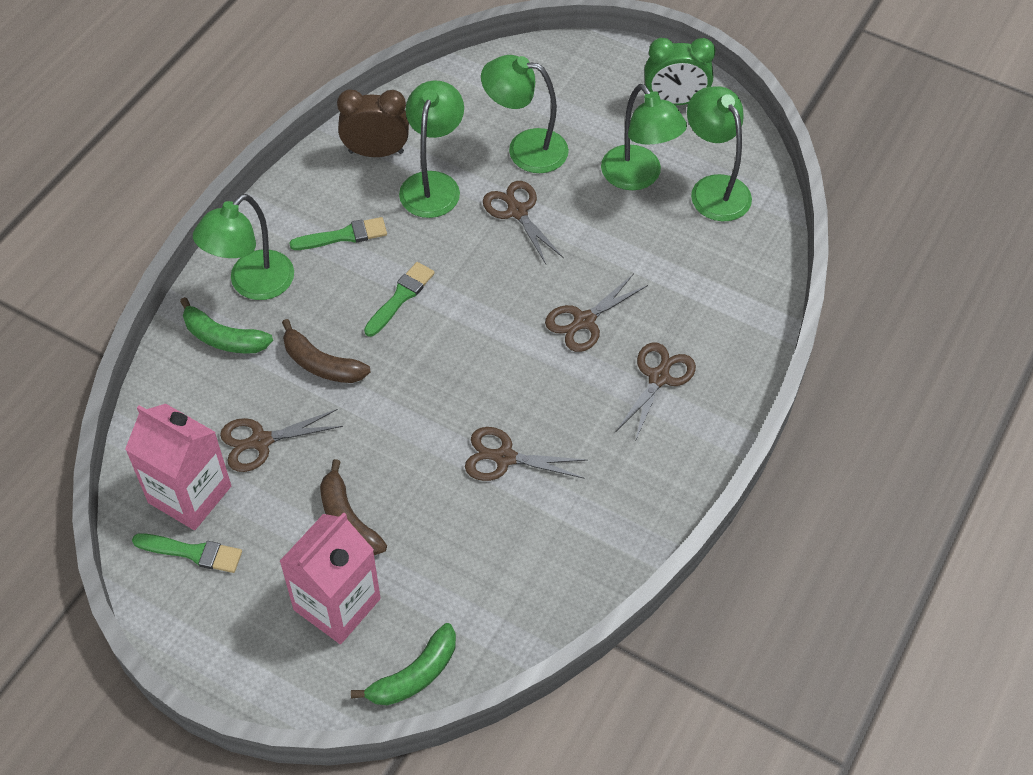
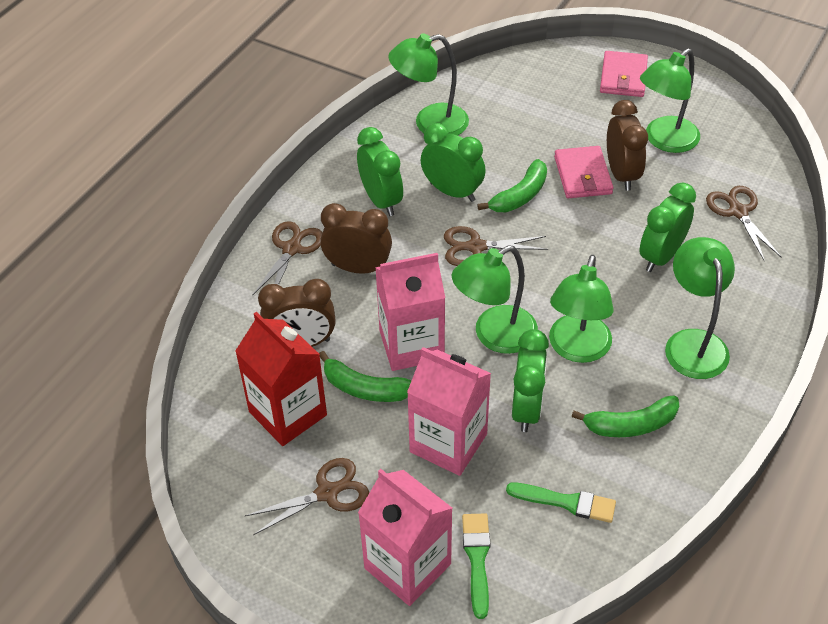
brown banana: [282,319,371,383] [320,459,387,555] = 2 -> none = 0
brown clock: [337,90,409,157] = 1 -> [258,279,336,347] [320,203,392,274] [607,100,648,191] = 3
brown scissors: [220,409,343,472] [465,427,587,481] [483,181,564,264] [545,274,648,352] [616,342,696,442] = 5 -> [245,458,369,535] [253,221,323,295] [444,226,548,266] [706,186,782,261] = 4
green banana: [180,297,273,354] [351,623,456,705] = 2 -> [319,351,412,402] [477,159,547,212] [571,396,679,437] = 3
green brush: [132,533,242,573] [289,217,387,250] [364,262,435,337] = 3 -> [462,513,491,619] [506,483,616,523] = 2
green clock: [644,38,716,105] = 1 -> [357,127,403,216] [420,123,486,202] [512,329,549,432] [639,183,696,272] = 4
pink carton: [125,404,231,530] [279,512,381,644] = 2 -> [358,469,453,606] [375,253,445,371] [407,347,491,476] = 3
pink wallet: none = 0 -> [554,146,614,198] [600,51,648,97] = 2
red carton: none = 0 -> [235,312,327,446] = 1

